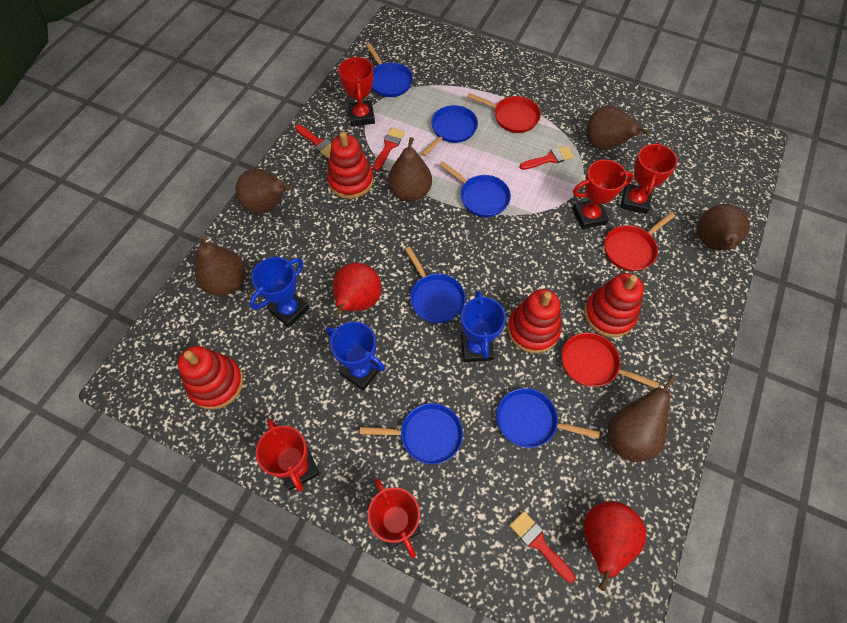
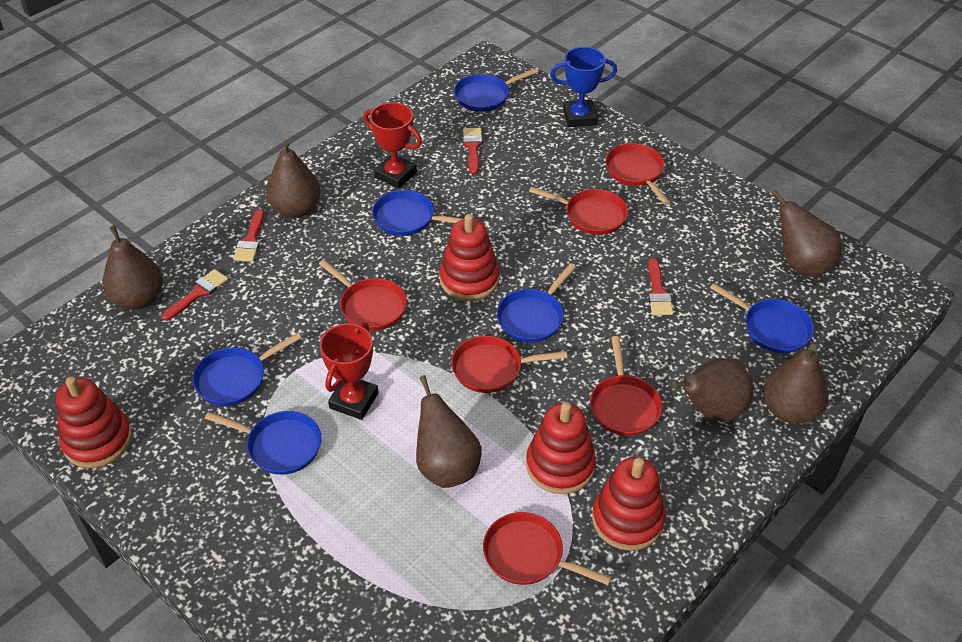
blue trophy: [250,257,309,328] [326,322,385,391] [461,291,506,362] = 3 -> [550,47,617,127] = 1
red pan: [467,93,541,133] [561,332,659,388] [605,212,675,271] = 3 -> [319,260,407,331] [451,336,567,393] [483,512,612,585] [529,187,628,235] [590,336,662,436] [605,143,670,205] = 6
red pear: [333,263,381,317] [583,501,647,591] = 2 -> none = 0
red trophy: [256,419,320,492] [338,56,375,126] [368,478,420,558] [573,160,634,229] [621,142,678,214] = 5 -> [319,322,379,420] [364,102,422,189] = 2

